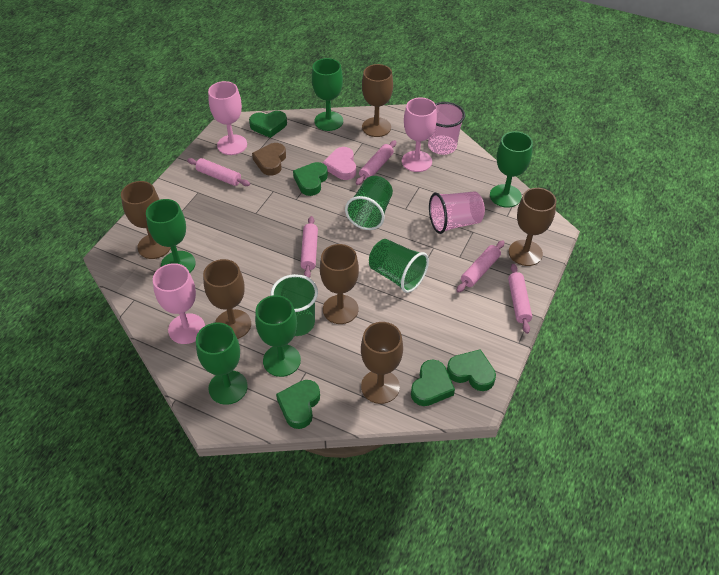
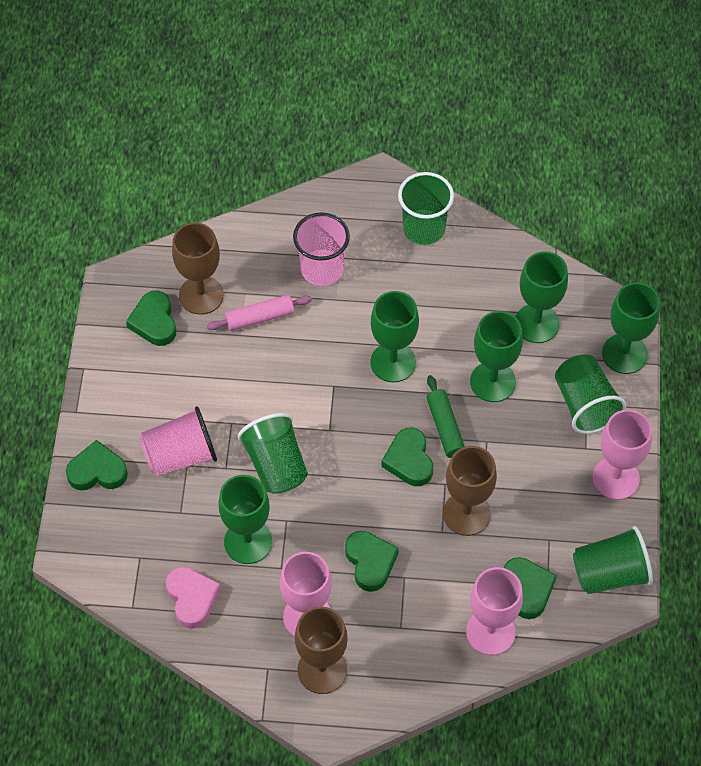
brown goblet: [121,181,171,259] [203,259,251,339] [320,244,359,324] [361,322,403,404] [362,64,393,137] [509,188,556,266] = 6 -> [172,222,224,315] [295,606,348,694] [443,446,497,536] = 3
brown heart: [252,143,286,176] = 1 -> none = 0
green cup: [270,274,318,336] [345,176,393,230] [369,239,429,293] = 3 -> [238,413,308,494] [398,172,454,245] [555,355,626,434] [573,526,653,594] = 4
green rolling pin: none = 0 -> [427,375,465,458] = 1
pink rolling pin: [187,158,250,186] [301,216,318,278] [356,140,396,185] [456,240,505,293] [508,264,532,334] = 5 -> [207,295,312,331] = 1

